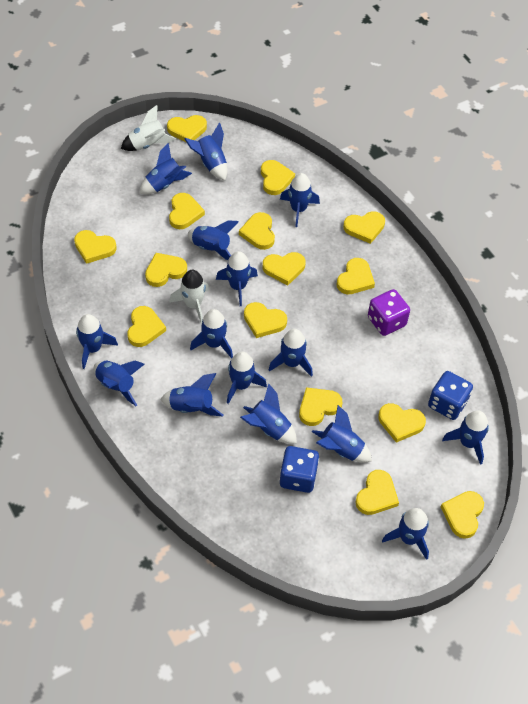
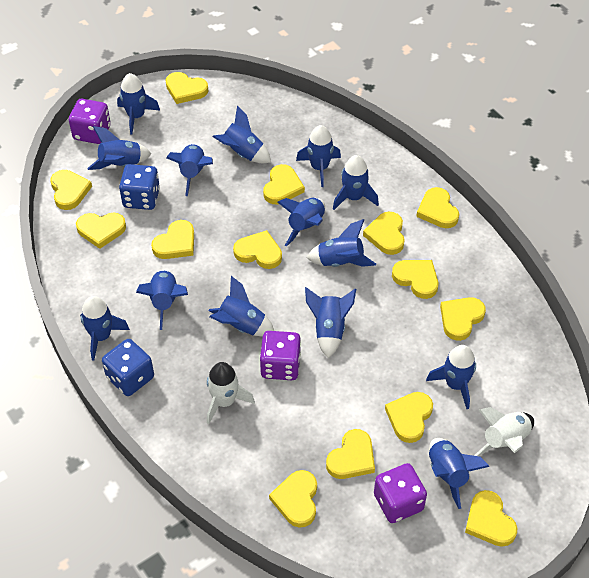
blue rocket: [76,314,118,369] [93,361,145,406] [140,143,192,194] [160,373,223,416] [184,123,227,181] [188,220,239,260] [190,309,233,359] [216,251,258,306] [227,351,267,404] [240,384,297,444] [269,329,313,377] [280,173,320,227] [312,405,372,463] [382,508,429,560] [442,411,489,465] = 15 -> [80,296,130,361] [87,126,151,170] [117,73,160,134] [136,270,188,330] [166,144,213,196] [208,276,274,337] [213,106,271,163] [277,198,325,247] [296,125,341,187] [305,287,356,358] [307,219,376,267] [333,155,379,210] [426,345,476,409] [429,438,490,509] = 14
purple dice: [368,289,410,336] = 1 -> [69,99,111,144] [260,331,301,380] [374,463,427,523] = 3
yellow heart: [74,230,117,264] [127,306,166,347] [145,253,187,287] [167,115,207,143] [169,193,205,229] [239,212,275,250] [244,302,287,338] [261,160,295,195] [263,252,306,285] [299,387,342,426] [337,258,375,294] [343,211,385,244] [355,470,399,515] [378,403,426,443] [441,491,484,539] = 15 -> [50,170,92,210] [76,212,126,249] [151,220,194,259] [166,72,208,104] [233,230,282,269] [263,164,305,204] [269,470,317,528] [326,429,375,479] [363,212,405,255] [385,392,433,443] [392,260,438,299] [416,187,459,228] [440,297,486,341] [465,490,517,547] = 14

